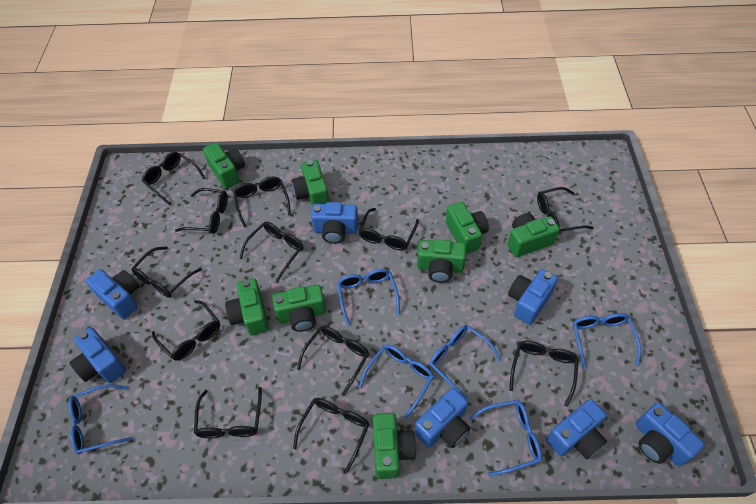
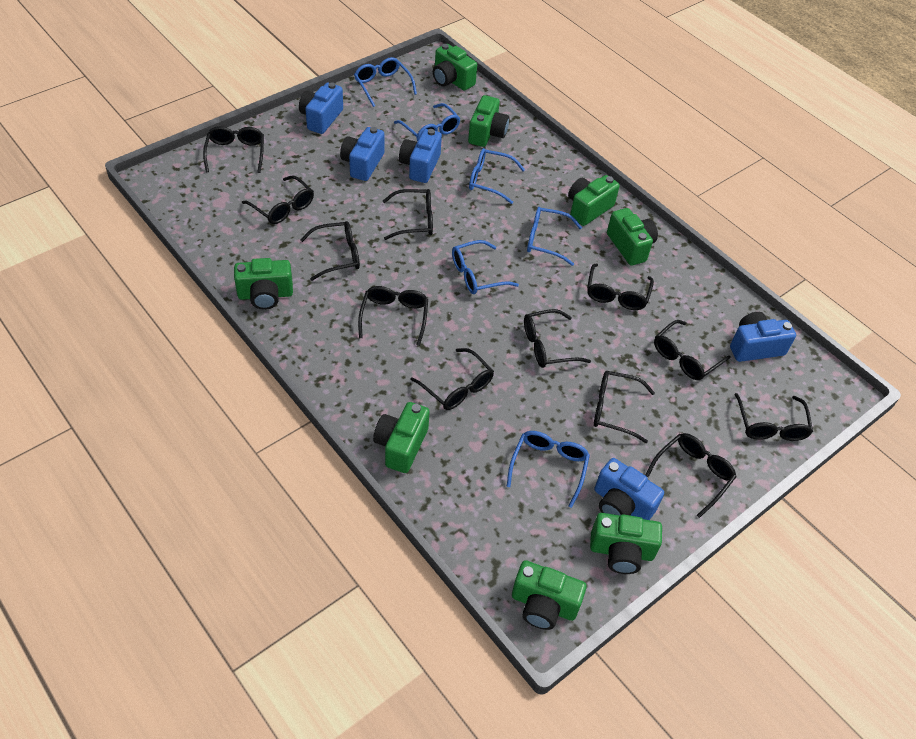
blue camera: [69,327,126,383] [86,269,140,319] [311,202,358,244] [414,388,470,448] [508,269,558,325] [546,399,607,460] [635,402,704,466] = 7 -> [299,82,343,134] [340,127,384,181] [399,129,442,183] [594,458,664,520] [730,312,796,362] = 5

